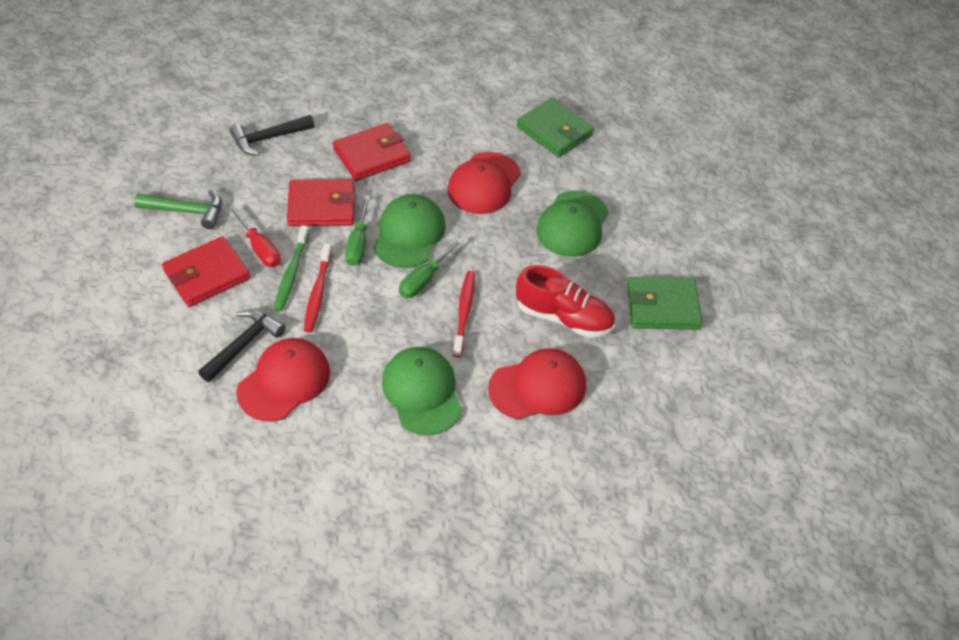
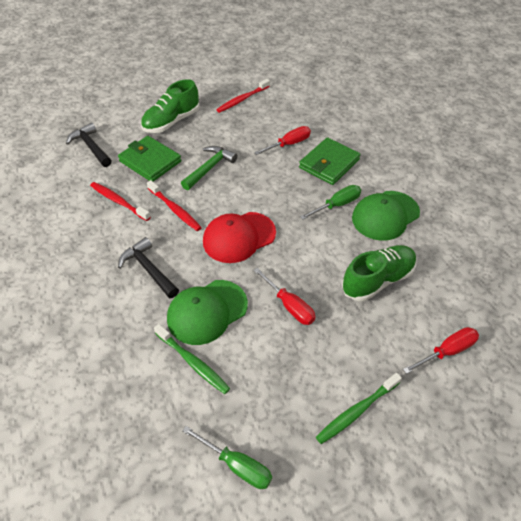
green cap: [373,194,446,268] [382,347,462,435] [537,191,609,257] = 3 -> [167,280,248,345] [352,191,420,241] = 2
green shoe: none = 0 -> [141,79,199,133] [342,245,417,301] = 2
green toothbrush: [274,225,309,311] = 1 -> [154,324,230,394] [316,373,402,444] = 2
red cap: [236,338,330,421] [447,152,521,214] [488,348,586,419] = 3 -> [203,212,276,263] = 1
red screwdriver: [228,205,281,267] = 1 -> [254,126,311,155] [254,268,316,325] [403,327,479,374] = 3
red shoe: [516,265,615,338] = 1 -> none = 0
red toothbrush: [304,243,332,332] [453,271,475,357] = 2 -> [90,182,151,221] [147,180,202,231] [216,79,270,113] = 3
red wallet: [162,236,250,307] [287,179,356,226] [333,123,411,181] = 3 -> none = 0

